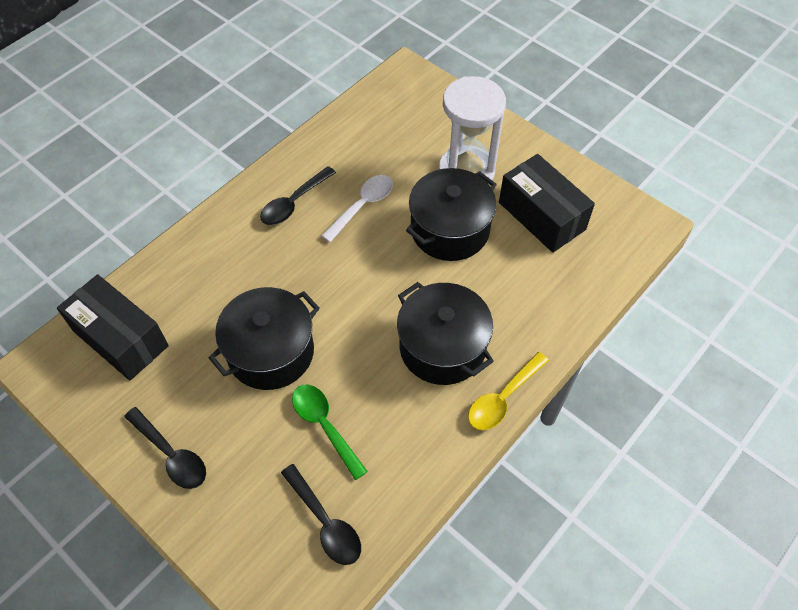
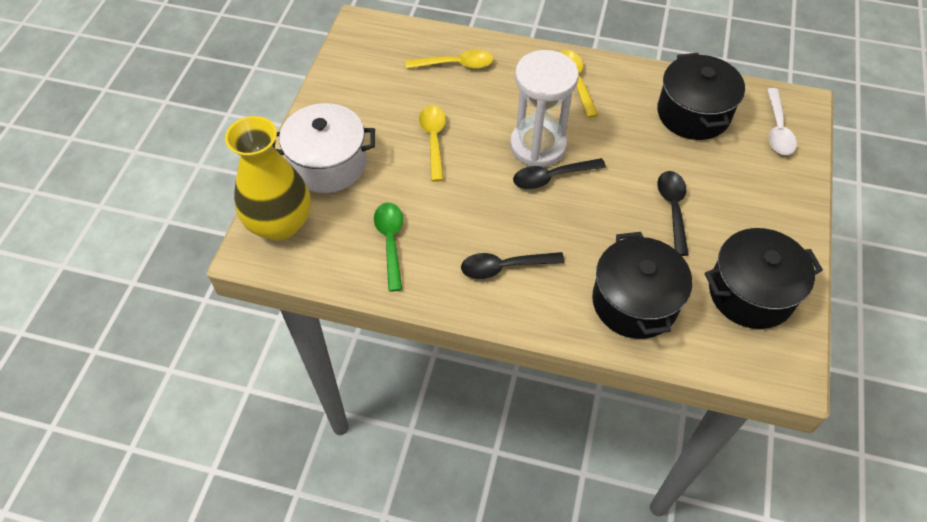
black box: [57,274,169,380] [499,154,595,253] = 2 -> none = 0
white pot: none = 0 -> [272,103,375,193] = 1
yellow spoon: [468,352,549,430] = 1 -> [406,50,494,69] [419,105,446,182] [560,50,598,118] = 3
yellow vase: none = 0 -> [225,116,311,240] = 1

